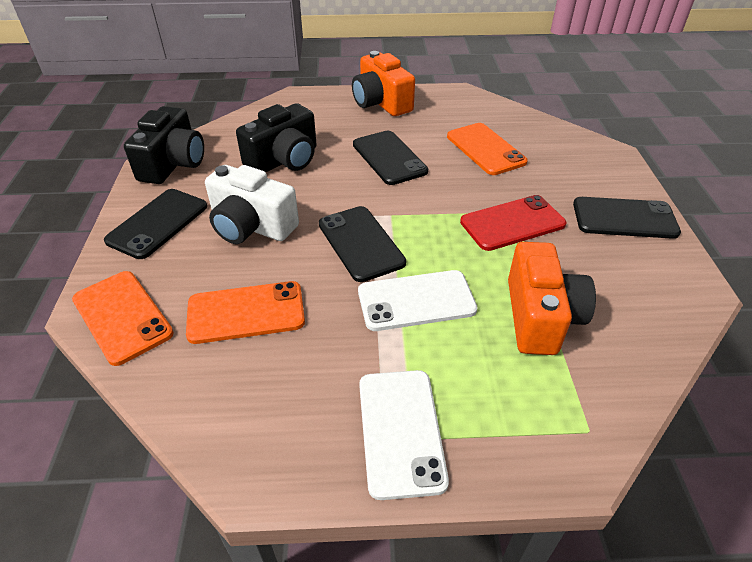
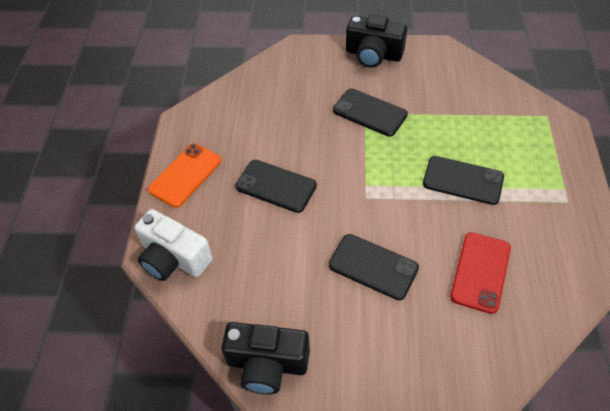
orange camera: [352,51,415,116] [508,242,596,355] = 2 -> none = 0
orange phone: [72,271,174,366] [186,281,305,344] [447,123,528,175] = 3 -> [148,143,222,208] = 1
white phone: [358,270,477,331] [359,370,449,500] = 2 -> none = 0

